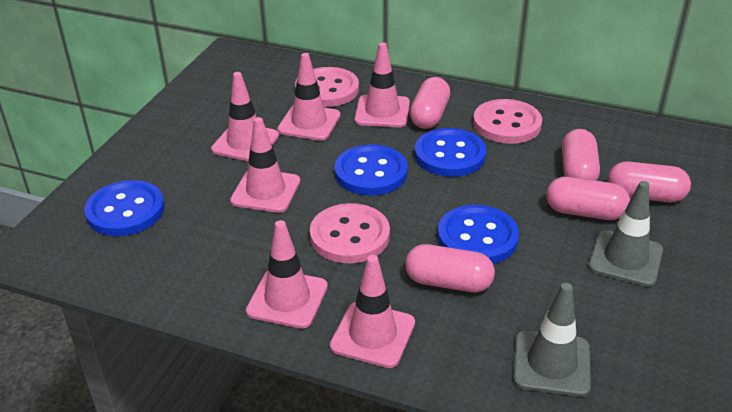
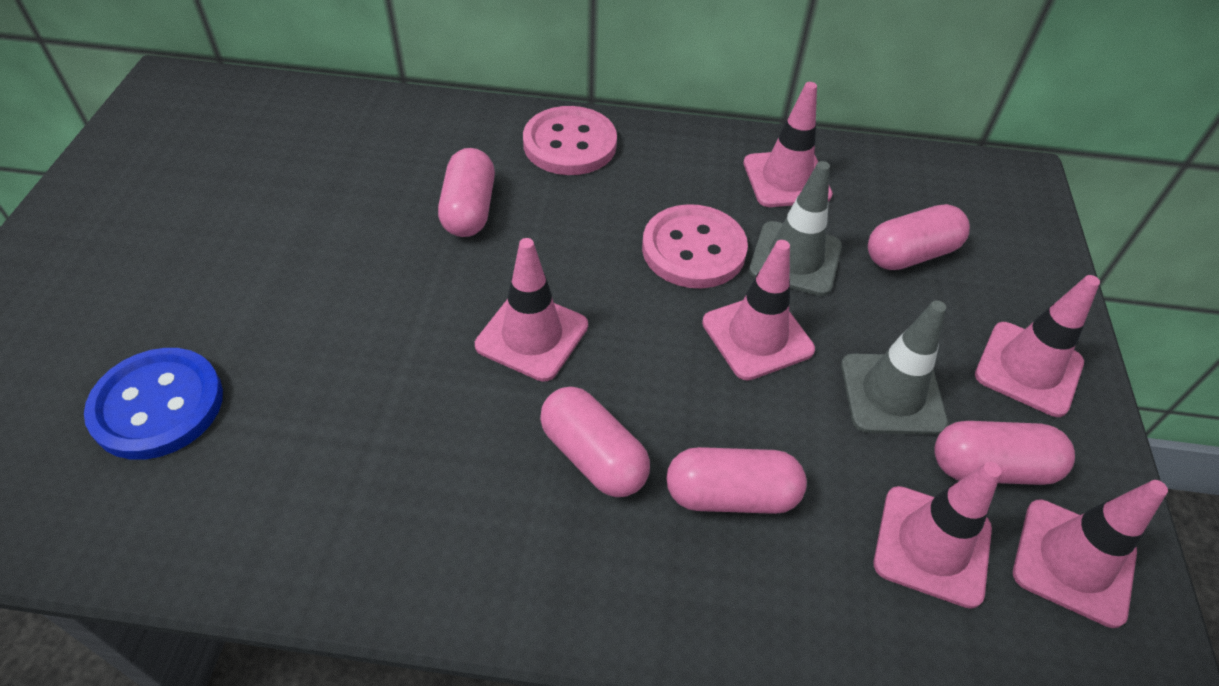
blue button: [84,180,165,236] [334,144,407,195] [415,128,486,177] [438,205,519,264] = 4 -> [84,348,223,460] = 1
pink button: [295,67,359,107] [310,203,390,263] [473,99,542,144] = 3 -> [523,106,617,175] [642,204,748,289] = 2

